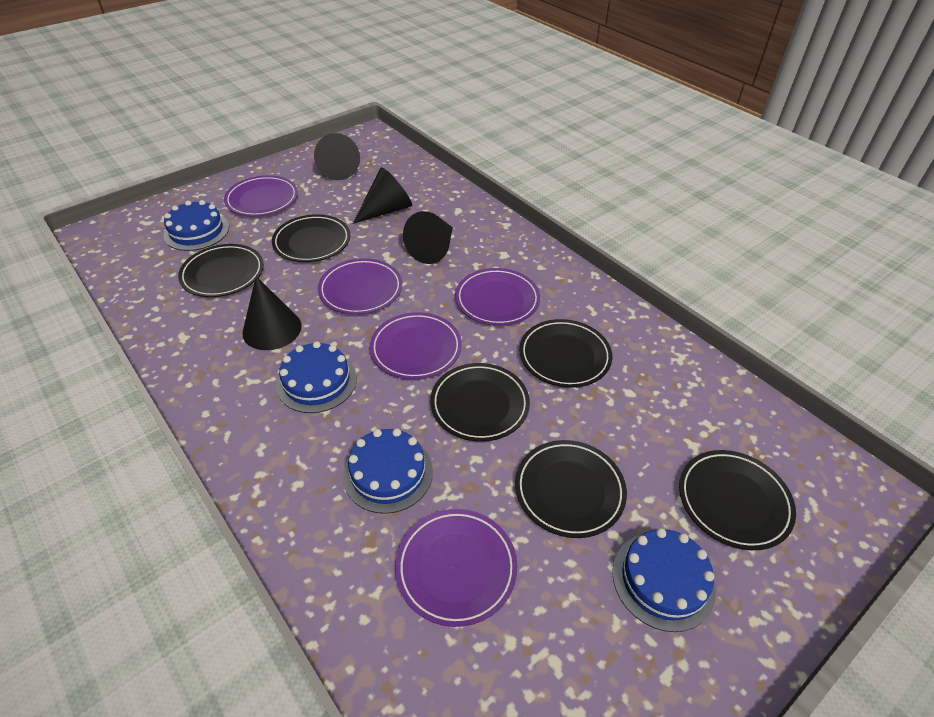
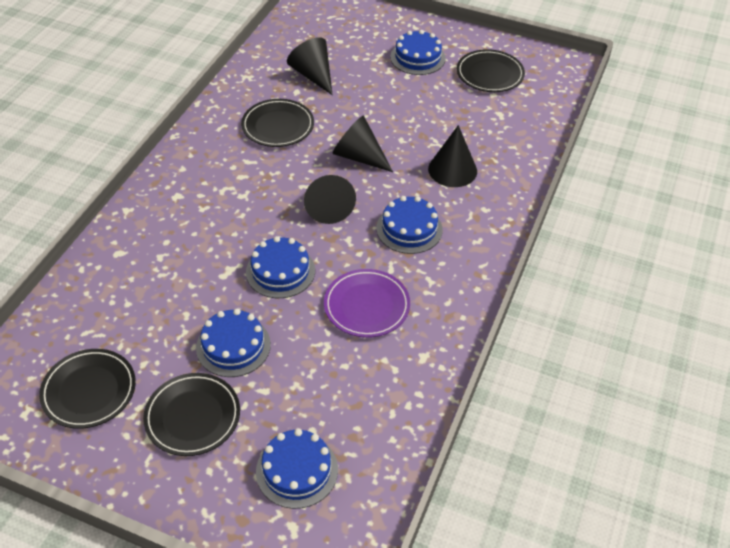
black plate: [178,244,264,297] [272,214,350,262] [430,363,530,442] [515,440,627,538] [519,319,612,388] [679,450,796,550] = 6 -> [39,349,136,429] [143,373,240,456] [241,99,314,147] [457,49,525,92] = 4
blue cake: [163,200,229,251] [276,341,357,413] [343,428,433,514] [612,528,716,632] = 4 -> [196,309,271,377] [246,236,315,298] [256,429,338,509] [376,196,443,254] [390,30,446,75] = 5
purple plate: [224,175,298,216] [318,258,402,315] [370,312,462,380] [395,509,518,627] [455,268,540,326] = 5 -> [324,269,410,337] = 1

